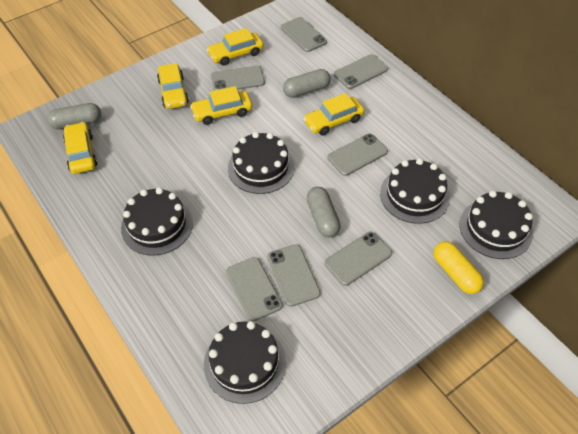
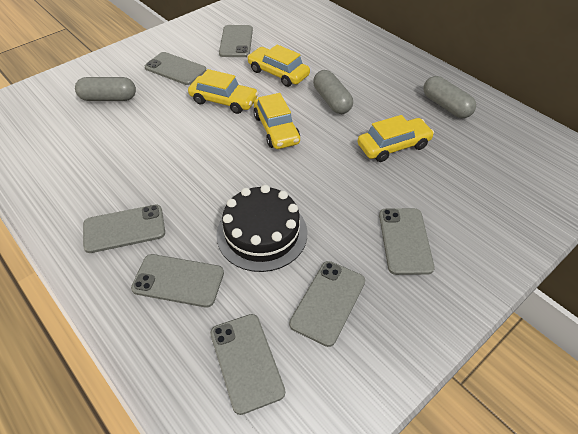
black cake: [121,187,193,255] [204,321,286,404] [228,132,294,194] [380,158,450,224] [460,191,533,259] = 5 -> [216,185,307,272] = 1
yellow capsule: [434,241,484,294] = 1 -> none = 0
yellow car: [63,122,98,174] [157,63,189,109] [190,86,252,125] [207,28,264,66] [303,93,364,136] = 5 -> [188,69,258,114] [247,45,310,87] [254,93,300,149] [358,115,434,162] = 4

